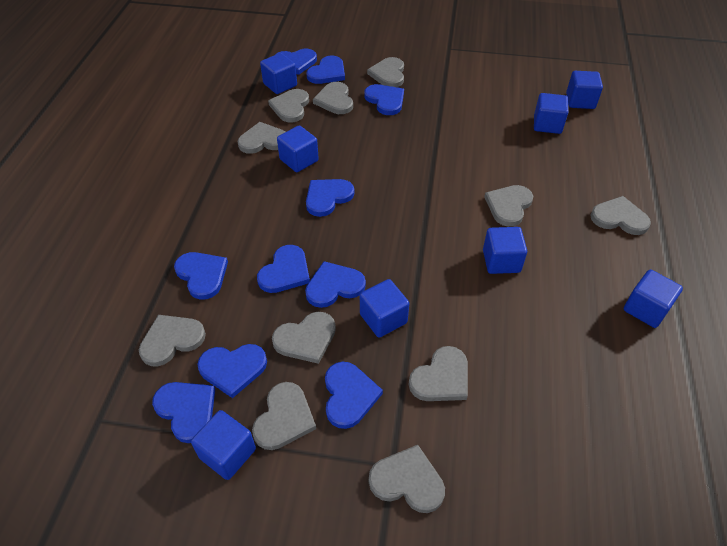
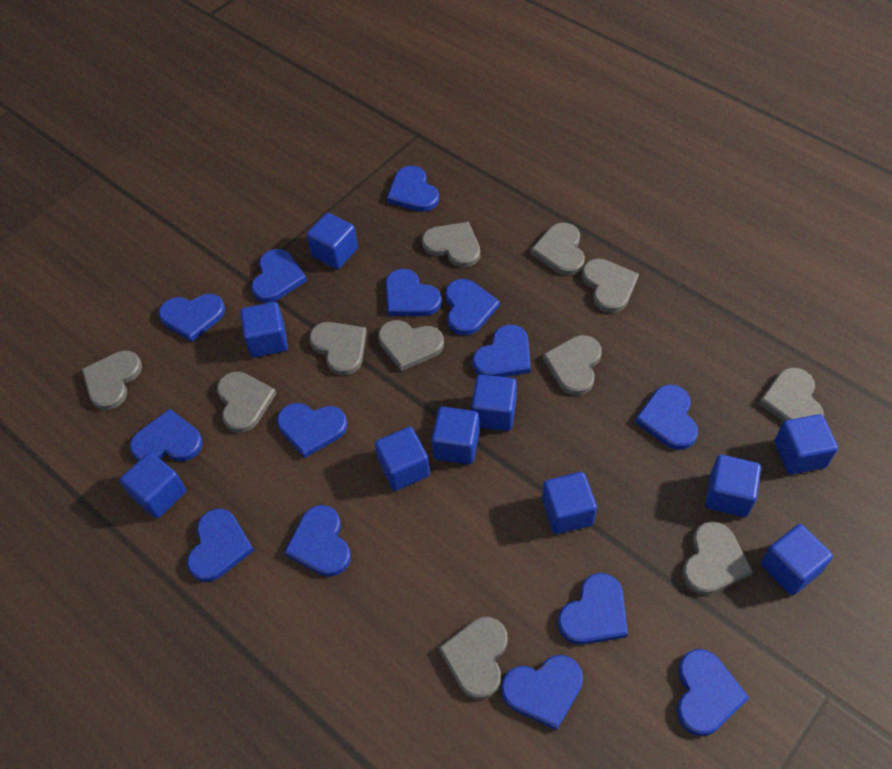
blue cube: [191,410,256,480] [260,53,297,94] [277,125,319,172] [360,279,409,338] [483,227,527,274] [534,93,568,134] [566,71,603,109] [624,270,683,328] = 8 -> [120,452,186,518] [240,302,288,358] [306,213,358,269] [375,427,430,491] [431,407,480,464] [471,375,517,431] [542,472,597,534] [705,455,761,517] [761,524,833,595] [774,414,838,474] = 10
blue heart: [152,382,215,443] [174,252,228,300] [197,344,267,398] [257,245,310,293] [275,49,317,75] [305,261,366,308] [306,56,345,84] [306,179,354,217] [325,362,383,429] [364,84,404,115] = 10 -> [130,409,203,461] [159,294,225,342] [187,509,254,582] [251,249,307,303] [277,403,347,458] [284,505,351,577] [385,269,442,316] [387,166,439,212] [445,279,500,335] [473,325,531,377] [501,655,583,730] [558,573,628,645] [635,385,698,450] [677,649,749,736] = 14

